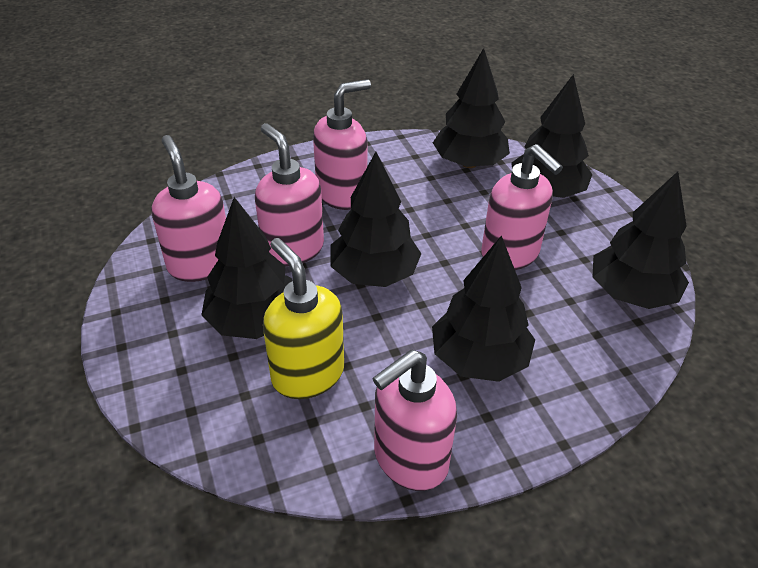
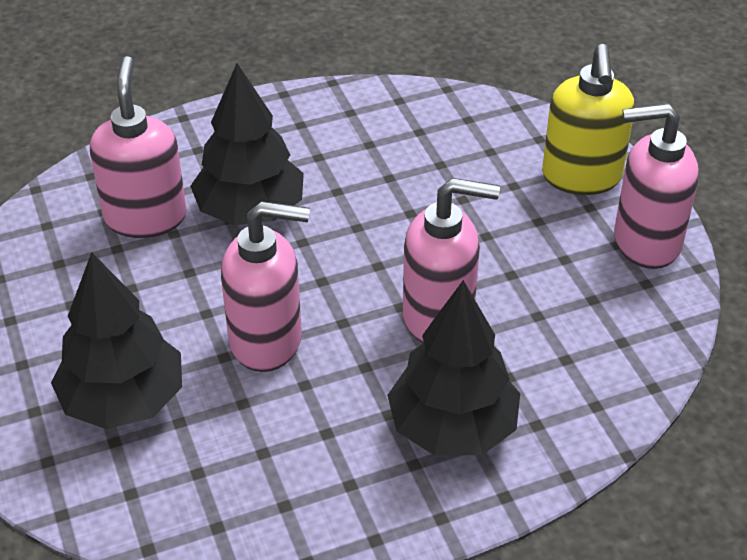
black tree: [201,197,293,339] [330,152,422,287] [432,235,535,382] [433,48,510,168] [511,74,593,198] [593,172,689,309] = 6 -> [51,252,182,429] [190,63,304,225] [387,280,520,456] = 3
pink soap dispenser: [152,135,226,282] [255,123,324,267] [313,79,371,210] [372,350,457,491] [481,144,563,270] = 5 -> [90,56,187,238] [221,201,310,372] [403,178,500,343] [614,103,699,269] = 4

